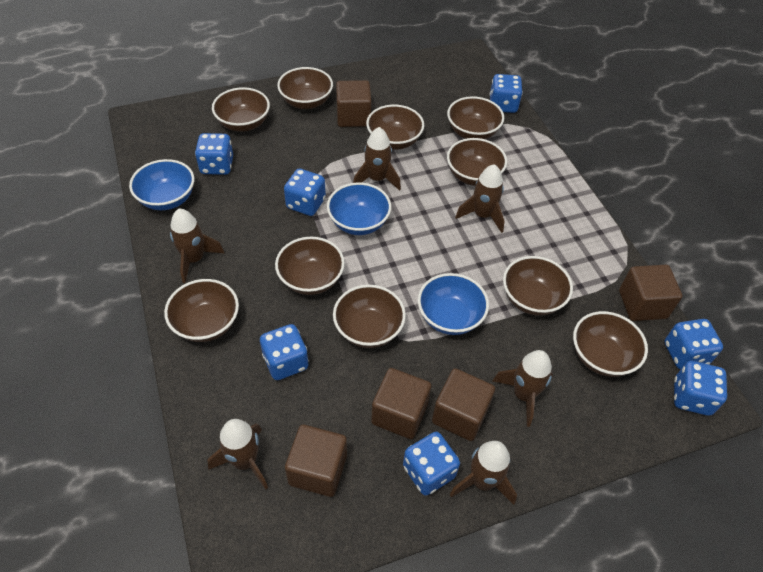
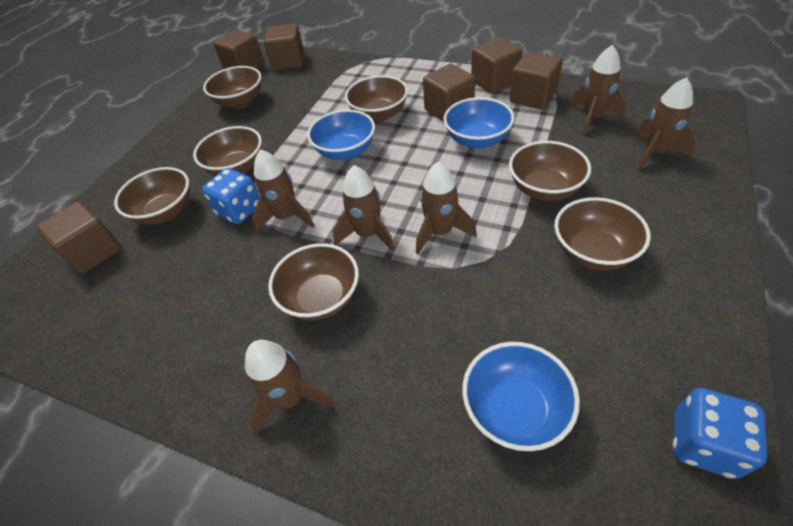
blue dice: [195,133,233,175] [260,324,309,380] [284,169,326,216] [403,432,460,496] [490,74,523,113] [664,319,723,369] [674,361,727,416] = 7 -> [202,168,260,224] [673,388,767,479] = 2
brown bowl: [164,279,239,342] [212,87,270,132] [275,237,345,295] [277,67,333,109] [333,285,406,348] [366,105,424,150] [447,96,504,139] [447,138,507,186] [503,256,573,316] [573,311,648,377] = 10 -> [114,167,190,225] [193,126,262,176] [203,66,262,109] [268,243,359,321] [345,75,408,122] [509,141,591,201] [554,197,651,270] = 7
brown cube: [285,424,347,497] [336,80,372,127] [371,368,431,439] [432,368,495,441] [619,265,682,321] = 5 -> [36,201,122,274] [213,29,265,69] [264,23,304,71] [423,64,475,122] [471,37,522,94] [510,51,563,110] = 6

